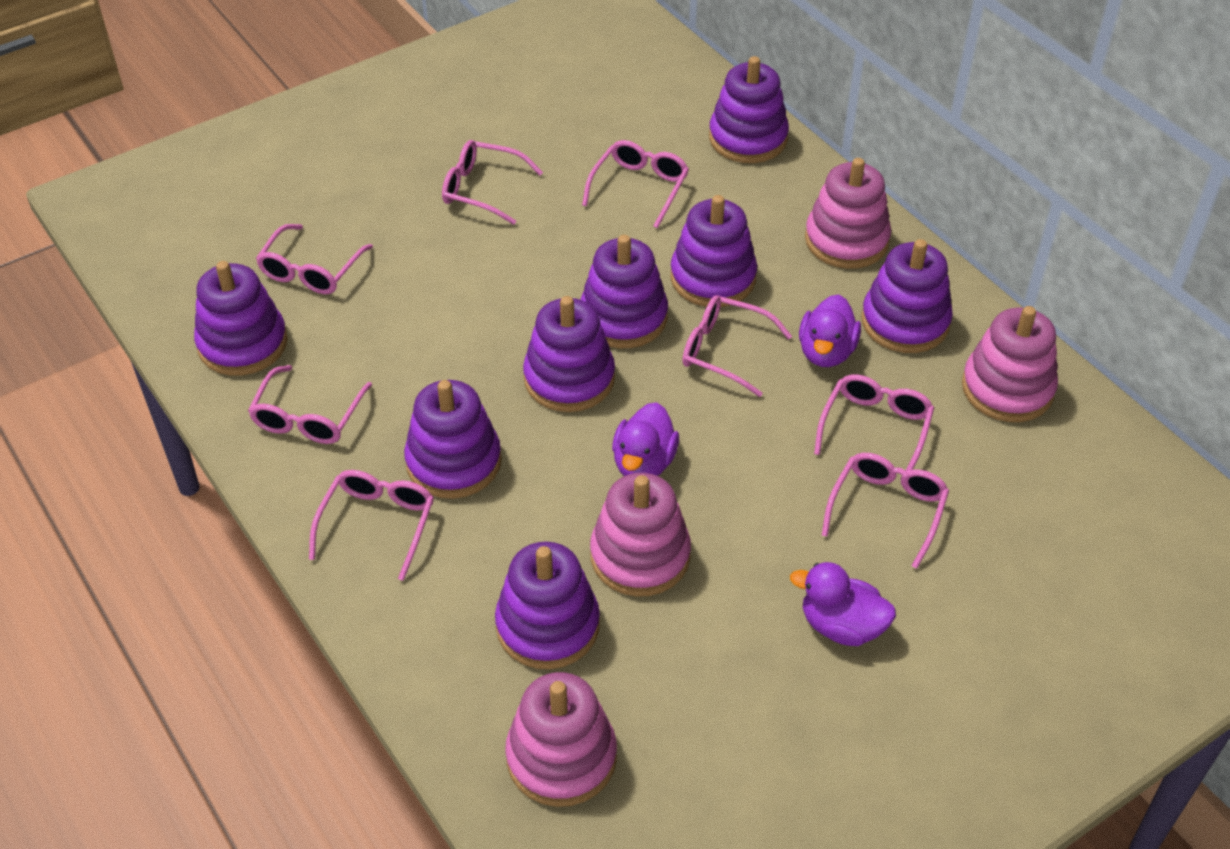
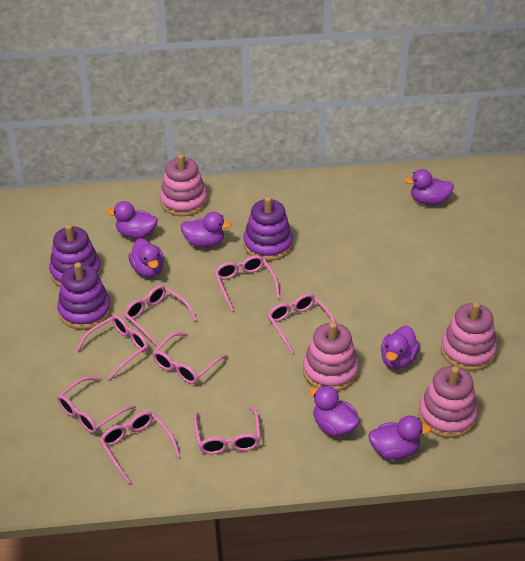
purple duck: [612,402,679,476] [790,562,896,646] [799,295,861,367] = 3 -> [107,201,158,239] [129,238,164,277] [181,212,232,248] [309,385,360,437] [368,415,432,460] [381,326,420,369] [404,169,454,205] = 7
purple stacking toy: [194,261,288,376] [404,380,502,499] [495,542,600,669] [523,296,615,412] [580,235,668,348] [670,195,757,307] [709,56,789,163] [861,239,953,353] = 8 -> [49,224,101,287] [57,262,111,330] [243,196,293,261] = 3

